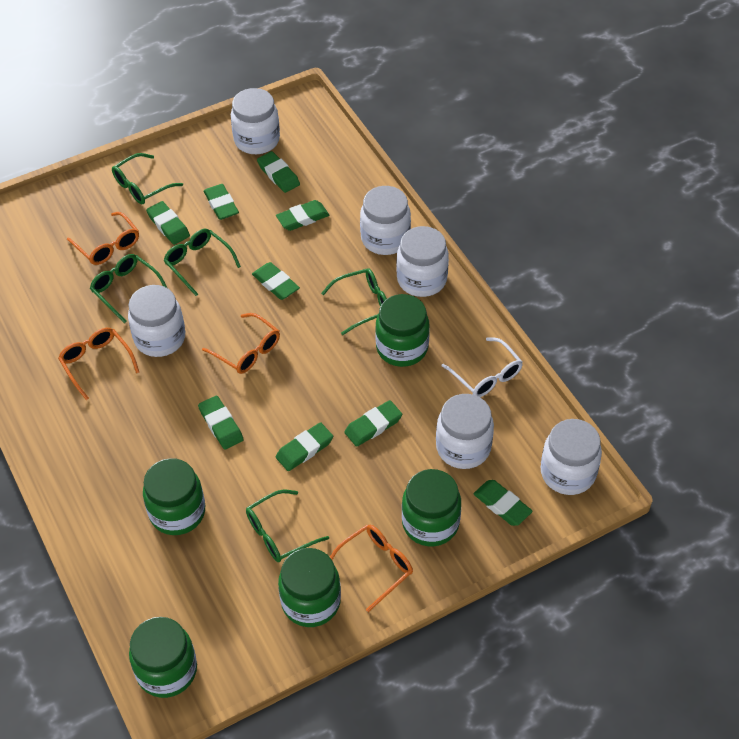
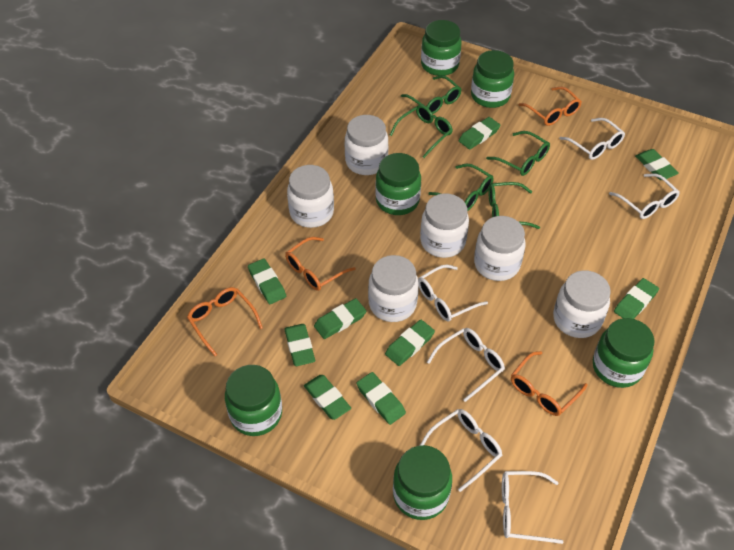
green jar: [129,617,197,698] [143,458,205,535] [278,548,341,627] [375,294,430,367] [402,469,461,546] = 5 -> [225,365,282,436] [375,153,421,215] [393,445,452,520] [421,20,462,76] [471,50,514,108] [593,318,654,388] = 6
white glasses: [442,337,523,397] = 1 -> [418,265,488,321] [419,409,502,492] [427,328,505,402] [502,471,564,544] [559,118,625,160] [609,174,680,219] = 6

